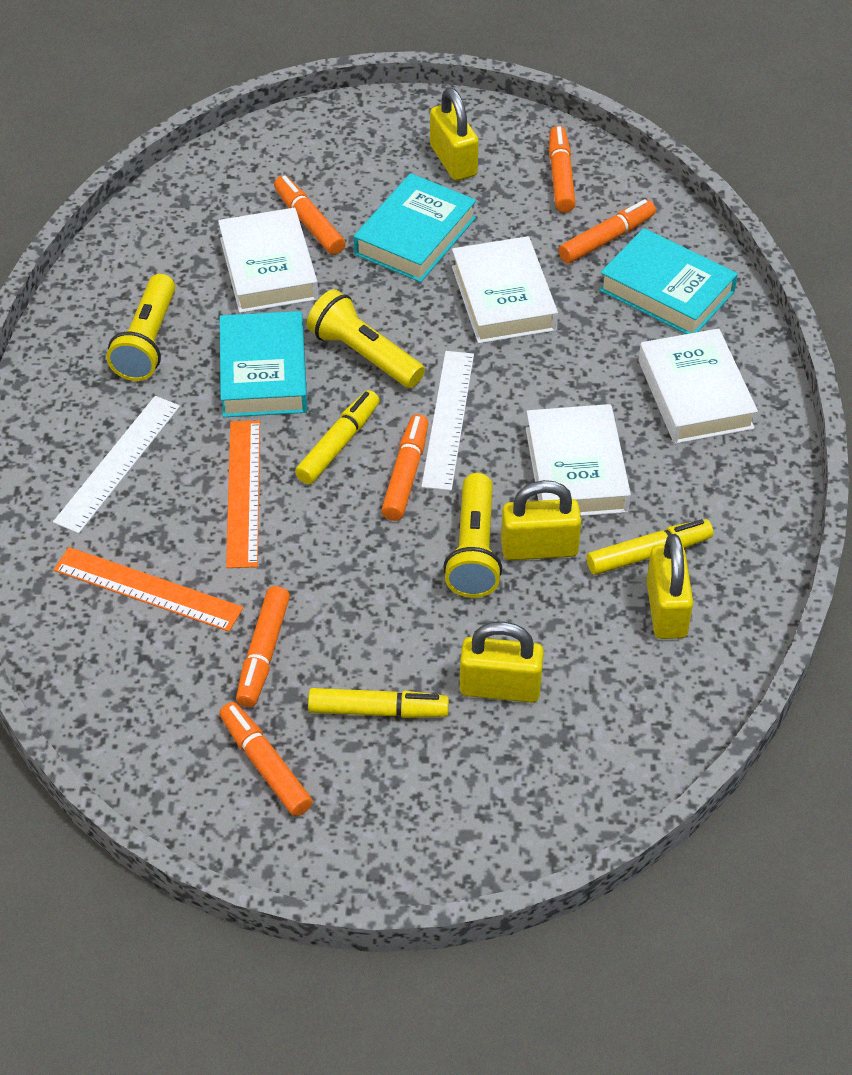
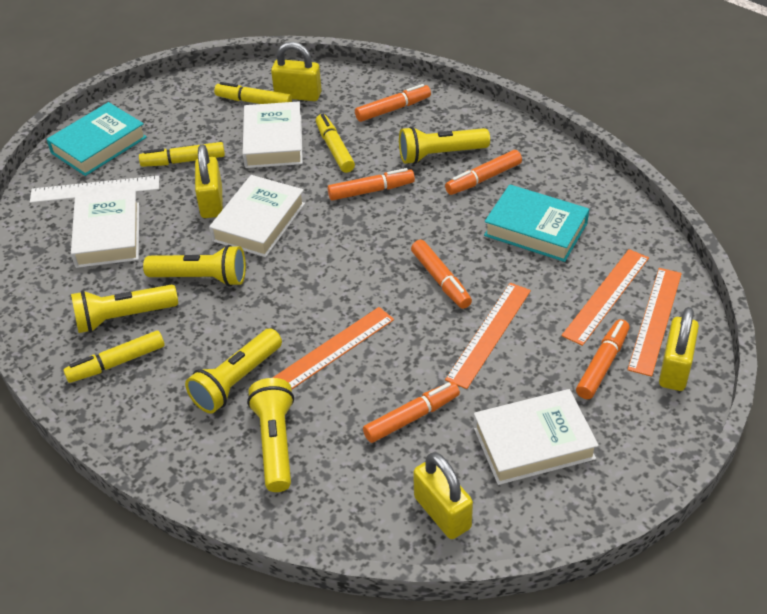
orange ruler: [54,547,243,632] [226,420,260,568] = 2 -> [273,307,394,389] [445,283,531,389] [562,249,649,346] [628,268,682,377] = 4
turquoise book: [219,311,307,417] [353,173,476,282] [599,228,738,334] = 3 -> [46,102,147,176] [484,184,589,262] = 2
white ruler: [53,396,180,534] [421,351,474,491] = 2 -> [30,176,159,203] = 1
yellow flashlight: [107,274,175,381] [307,289,425,388] [443,473,502,598] = 3 -> [71,284,178,333] [143,245,246,287] [185,328,282,414] [247,378,294,492] [399,126,490,164] = 5
yellow marker: [295,390,380,484] [308,688,449,718] [587,519,713,575] = 3 -> [63,330,165,383] [139,142,225,167] [214,82,292,104] [316,114,355,173] = 4

